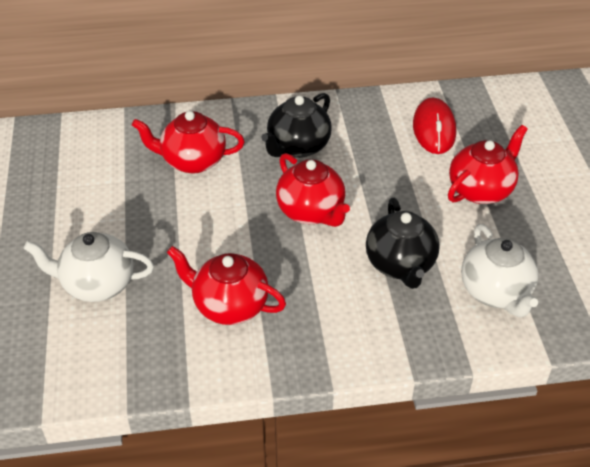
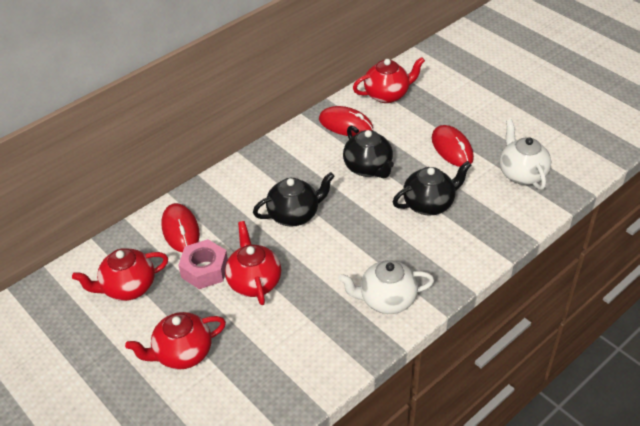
black teapot: [262,93,332,158] [366,198,440,289] = 2 -> [253,172,335,227] [343,125,394,178] [393,161,471,216] = 3
pink nut: none = 0 -> [178,239,228,289] = 1
red mouse: [413,97,456,154] = 1 -> [162,203,200,252] [319,106,373,136] [432,125,474,167] = 3

